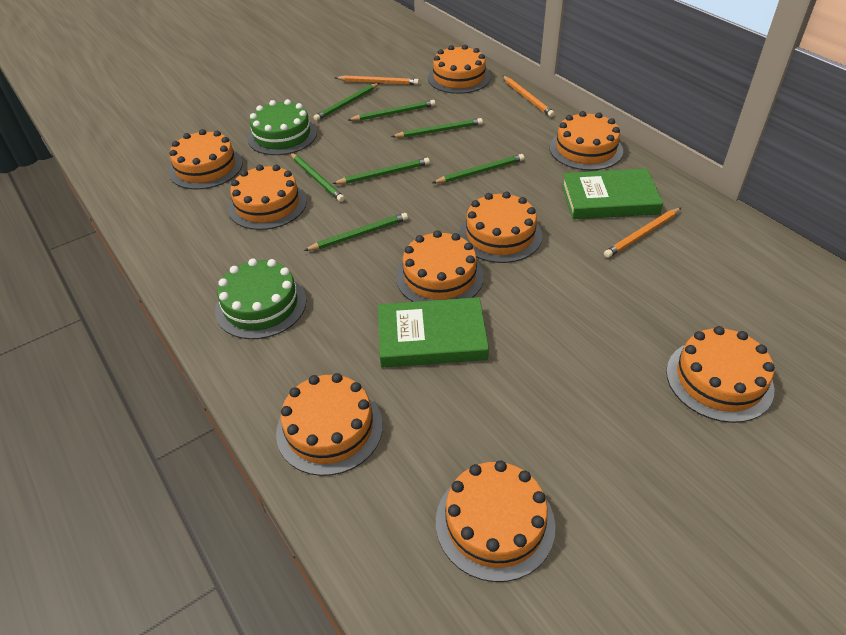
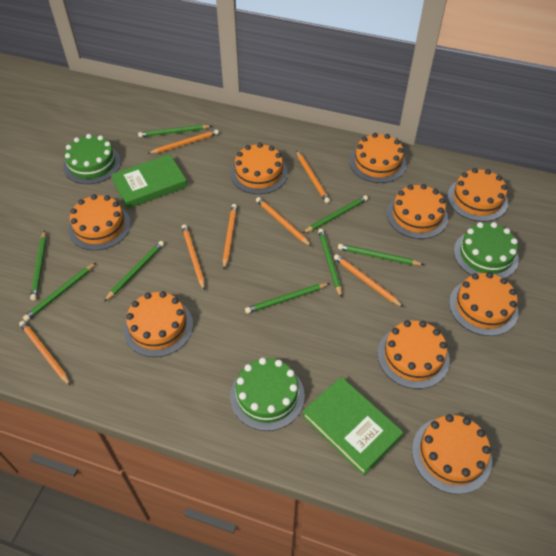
green cake: [215,258,306,339] [247,99,317,155] = 2 -> [63,134,121,184] [230,358,305,431] [454,222,519,278] = 3
green pencil: [290,153,345,202] [304,213,408,251] [313,83,379,121] [332,158,430,184] [348,100,436,121] [391,118,483,138] [432,154,524,183] = 7 -> [23,263,96,321] [30,231,46,300] [104,241,164,302] [138,125,212,137] [245,283,330,314] [303,195,368,233] [318,229,342,298] [338,244,424,265] = 8
orange pencil: [335,75,419,85] [503,76,555,117] [604,208,681,258] = 3 -> [19,321,71,386] [148,130,219,154] [182,224,205,291] [223,204,237,270] [256,197,312,247] [296,150,330,203] [334,254,403,307] = 7

